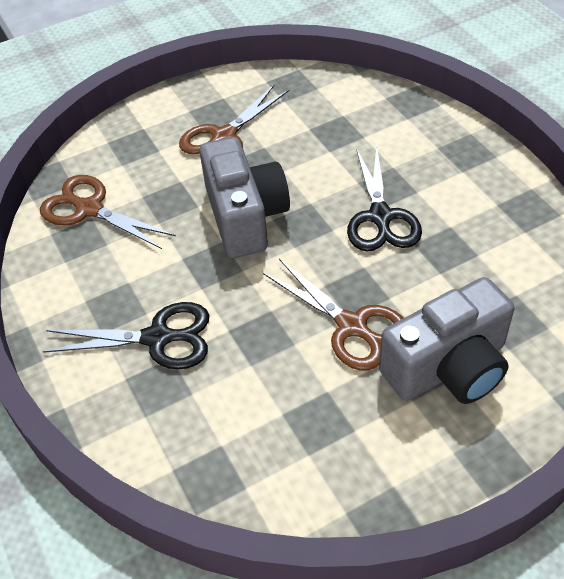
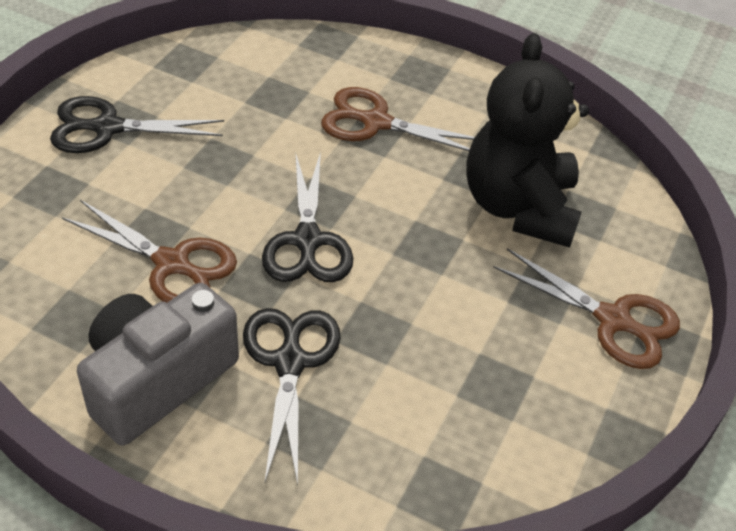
black scissors: [43,302,209,369] [347,146,422,251] = 2 -> [50,96,224,153] [243,308,341,485] [262,152,353,282] = 3
black teddy bear: none = 0 -> [466,33,589,247] = 1
grey camera: [199,137,290,258] [379,277,514,404] = 2 -> [77,283,239,446] = 1

